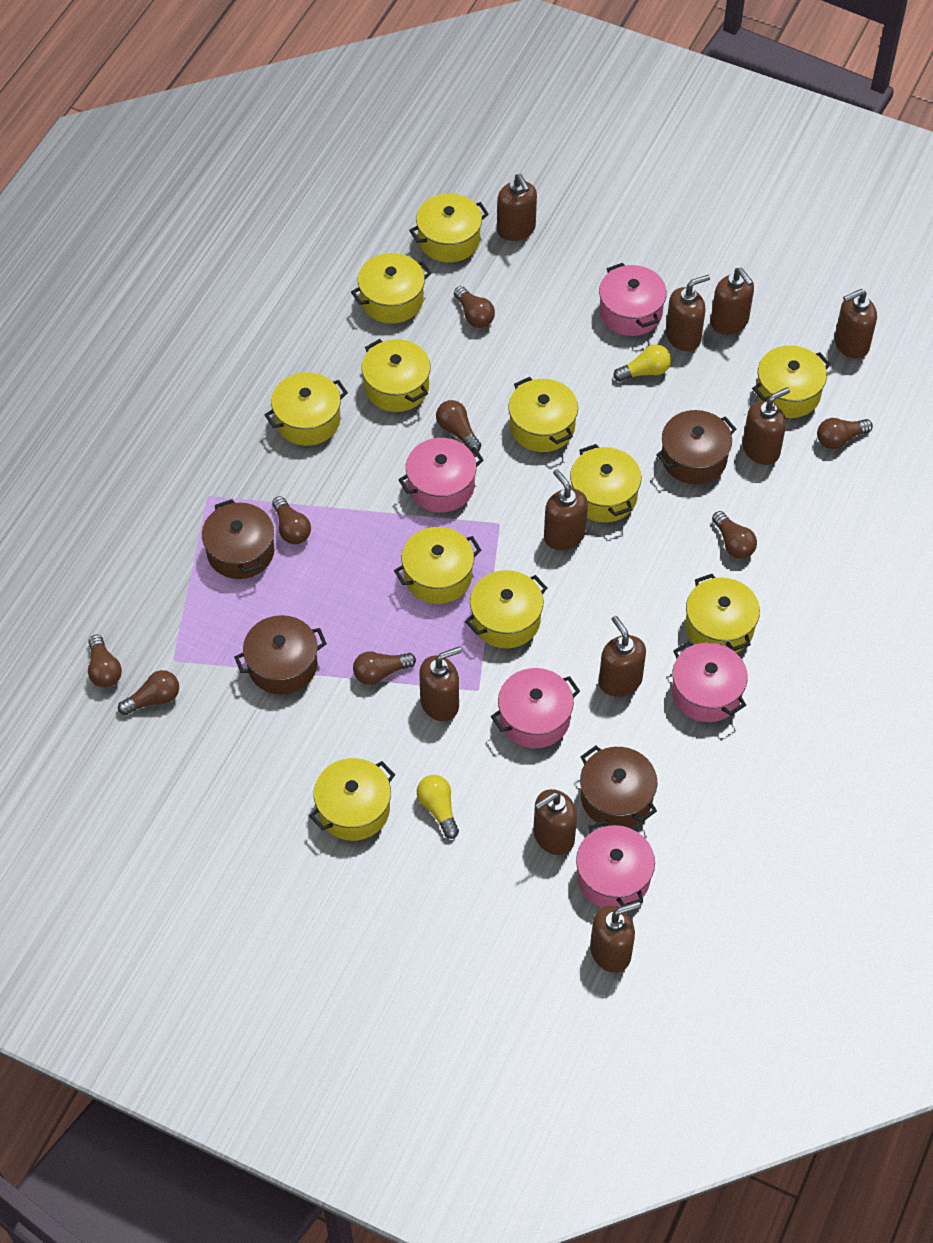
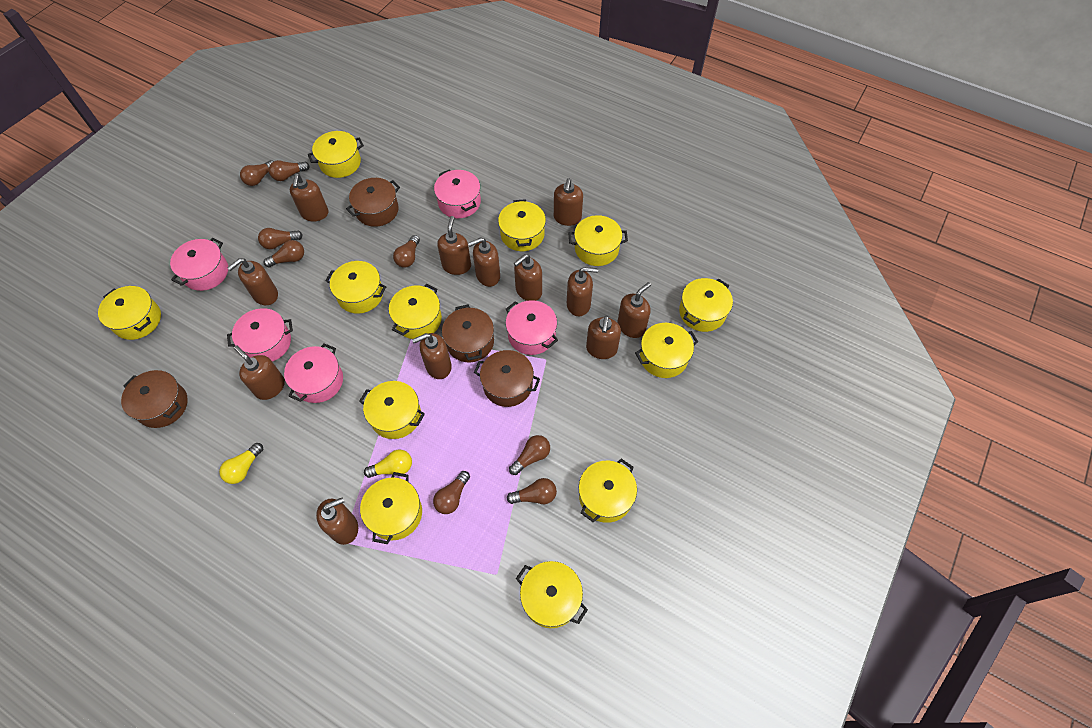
brown soap dispenser: [419,647,462,721] [497,174,537,241] [533,789,577,855] [544,469,588,550] [590,901,641,973] [599,616,646,697] [666,275,710,351] [711,268,754,335] [743,387,790,465] [834,289,877,359] = 10 -> [227,258,278,305] [234,345,285,400] [290,174,328,221] [316,497,358,545] [412,333,452,379] [437,216,471,275] [468,237,500,287] [514,254,542,301] [554,178,583,226] [567,267,598,316] [586,315,621,359] [617,282,651,338] = 12
yellow pot: [265,372,348,446] [309,758,395,841] [351,253,432,323] [361,339,431,412] [394,527,482,604] [409,193,489,263] [465,570,547,648] [508,377,578,452] [570,444,641,522] [685,574,760,653] [752,345,831,418] = 11 -> [98,286,161,340] [308,131,364,178] [325,261,386,314] [359,381,425,439] [360,472,422,544] [389,284,442,339] [498,199,546,251] [516,561,588,628] [568,215,628,266] [579,459,637,523] [635,323,698,378] [679,278,733,332] = 12

